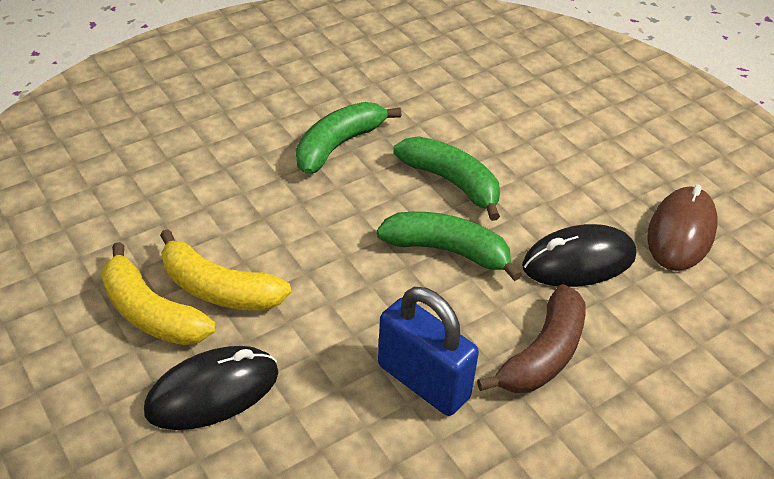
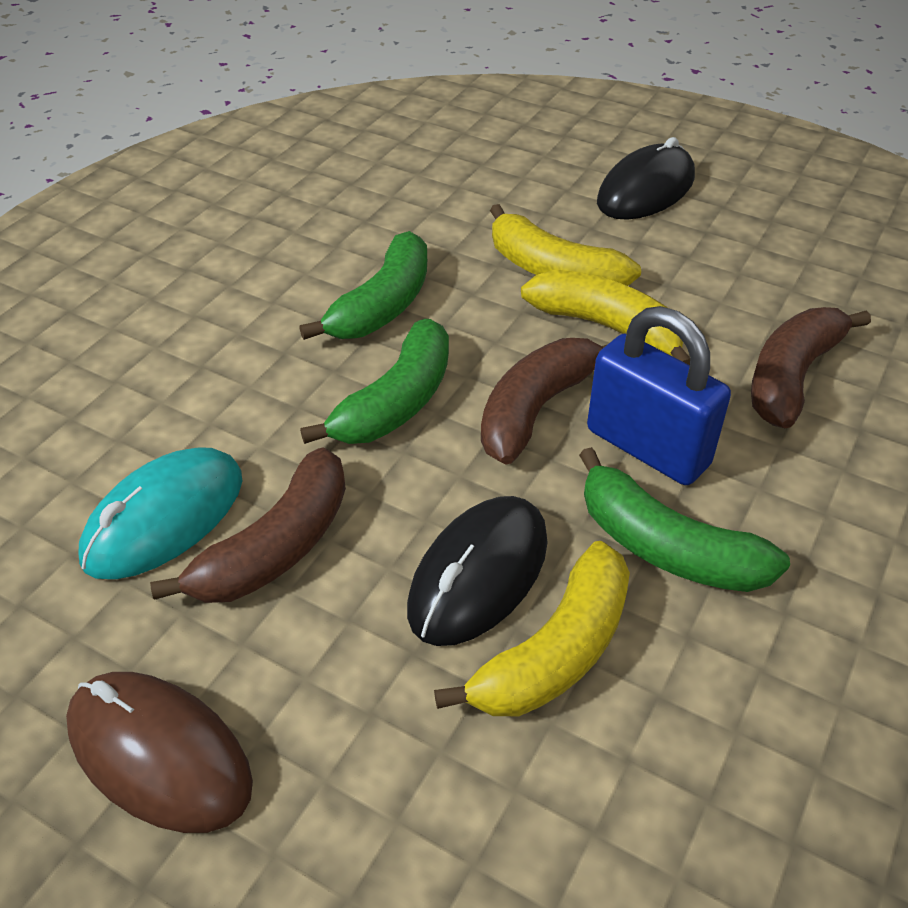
brown banana: [477,284,586,393] = 1 -> [150,447,346,603] [481,338,606,465] [751,307,871,428] = 3
turquoise mouse: none = 0 -> [78,447,242,579] = 1
yellow banana: [102,242,216,345] [160,229,291,310] = 2 -> [434,541,630,716] [490,204,641,286] [521,270,690,365] = 3

